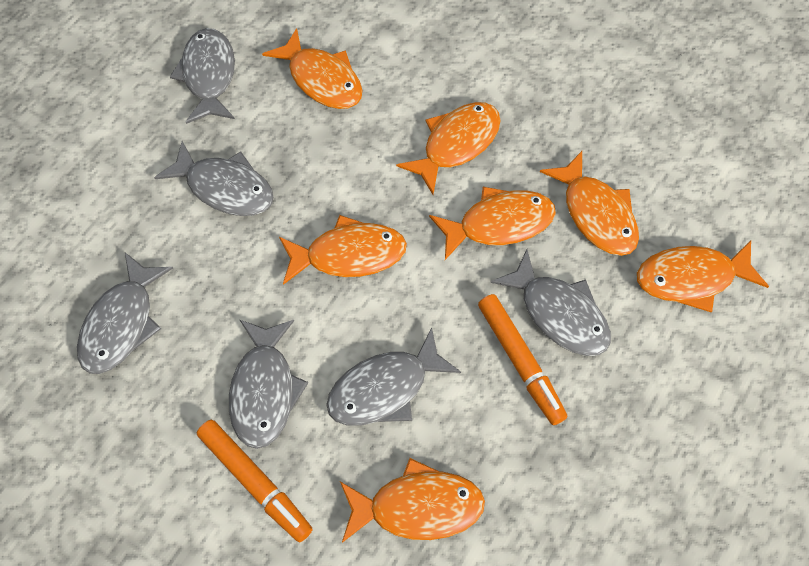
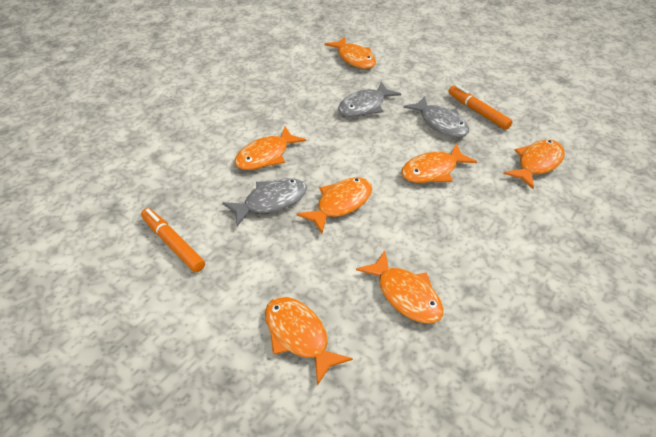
grey fish: [77,253,173,374] [154,141,274,216] [170,28,235,124] [229,320,308,449] [326,327,461,426] [490,250,611,356] = 6 -> [222,178,307,226] [338,82,401,117] [403,96,469,137] = 3

